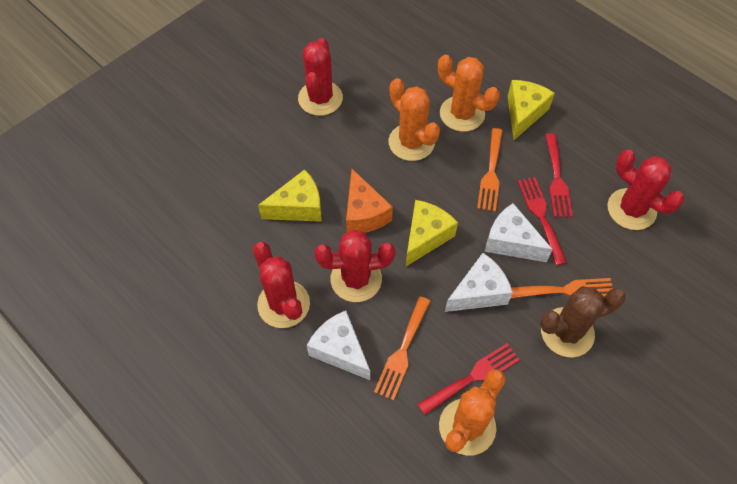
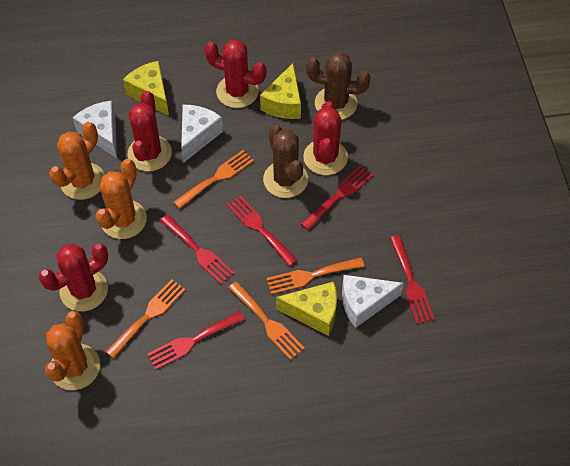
brown cactus: [540,286,626,357] = 1 -> [263,125,308,198] [306,52,371,120] = 2
orange cheese: [346,169,393,233] = 1 -> none = 0
orange fork: [374,296,430,401] [477,128,503,212] [510,278,612,299] = 3 -> [105,279,186,358] [174,150,254,209] [228,281,305,360] [266,258,364,295] = 4
red fork: [418,343,520,415] [518,177,567,265] [545,134,573,218] = 3 -> [147,311,245,370] [160,214,234,284] [227,196,297,266] [301,165,373,230] [390,235,434,324] = 5

